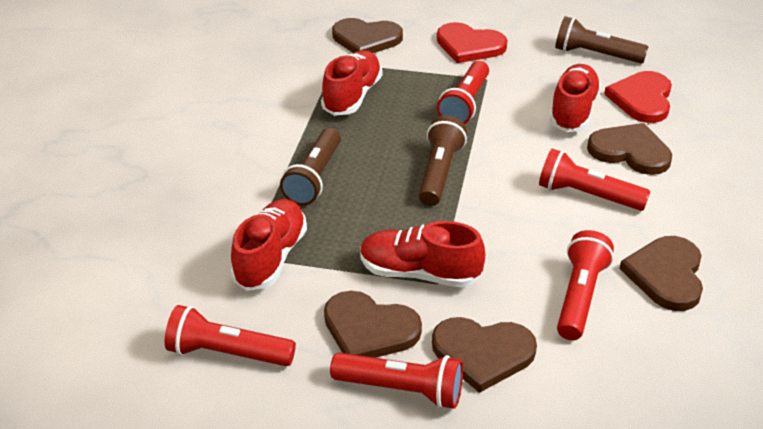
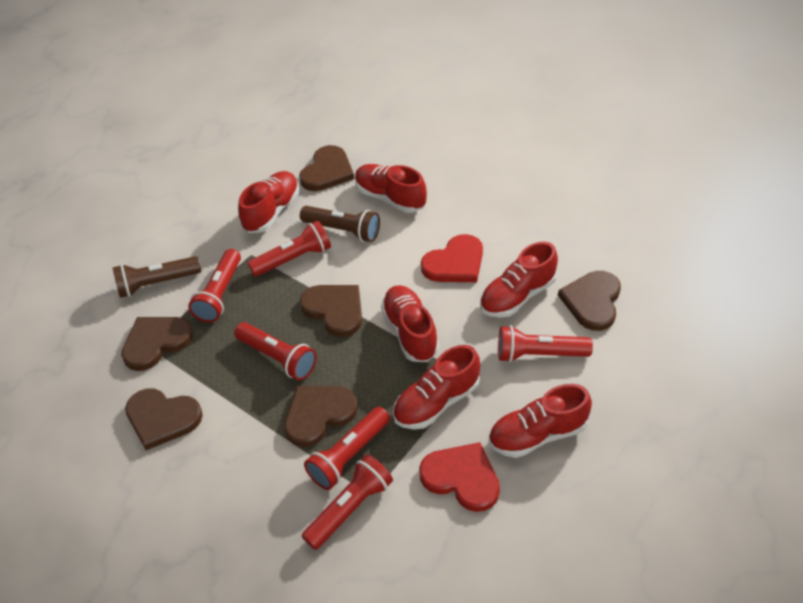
brown flashlight: [280,128,341,206] [419,116,467,206] [555,16,648,63] = 3 -> [113,256,201,298] [300,206,380,242] = 2
brown heart: [324,291,422,358] [332,18,403,53] [432,317,537,393] [587,123,672,175] [619,236,703,311] = 5 -> [121,317,193,371] [125,389,203,450] [284,386,358,447] [299,145,354,191] [300,285,362,337] [558,271,621,331] = 6
red flashlight: [165,305,296,366] [330,353,463,409] [437,61,489,124] [539,149,651,211] [557,230,614,340] = 5 -> [188,249,241,322] [234,322,317,380] [248,220,331,277] [302,455,393,550] [304,407,390,490] [498,325,593,362] = 6
red shoe: [231,199,307,291] [321,50,382,116] [360,221,485,288] [550,64,601,132] = 4 -> [238,171,299,233] [355,164,427,213] [381,285,439,362] [393,345,480,429] [480,242,558,318] [489,384,592,458] = 6

